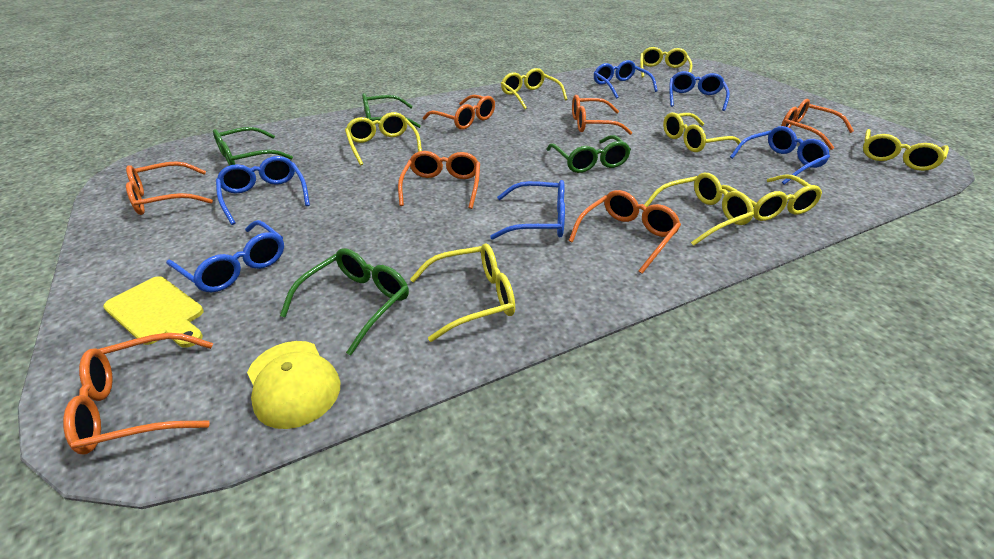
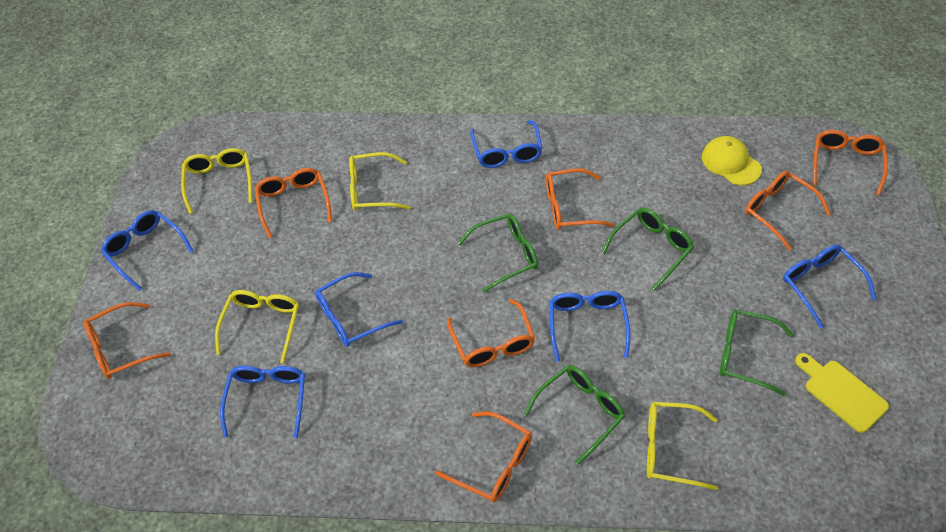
yellow glasses: [345,112,422,166] [410,243,515,342] [501,68,567,109] [640,47,693,78] [644,173,754,246] [663,112,743,152] [721,174,822,221] [863,129,949,171] = 8 -> [181,148,252,214] [215,290,299,363] [349,152,411,211] [647,402,718,490] = 4

